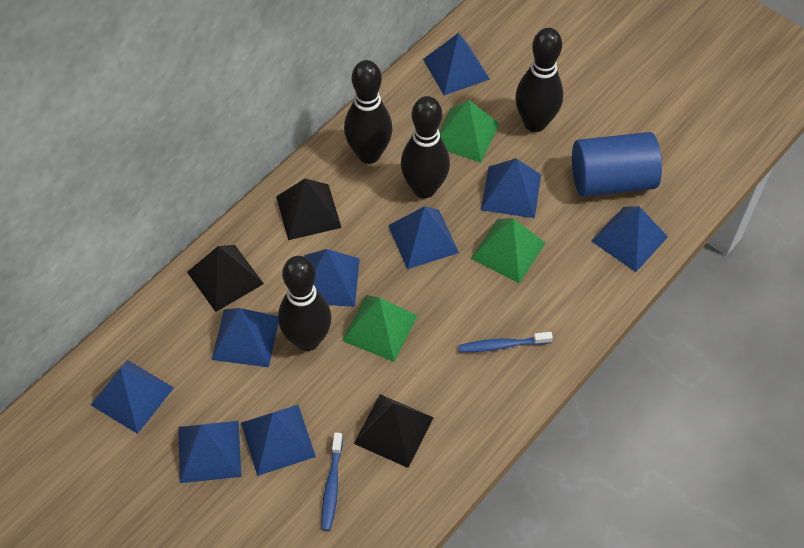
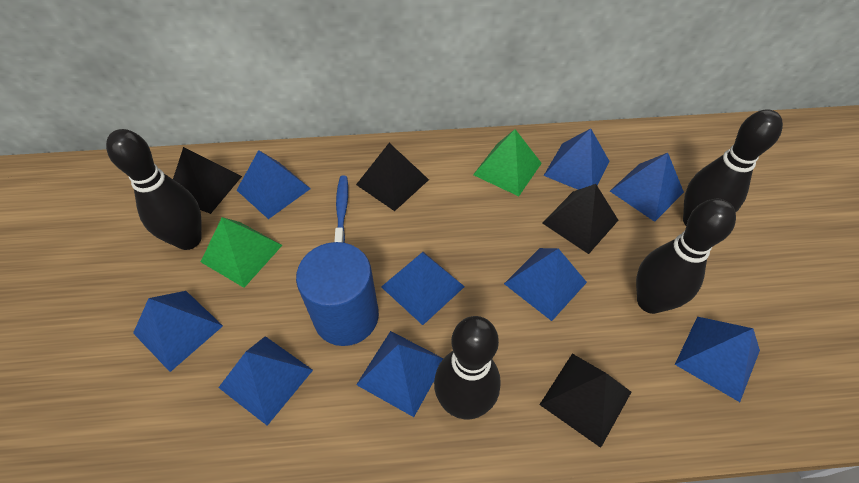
black pyramid: [187,245,264,312] [276,179,342,240] [354,394,434,468] = 3 -> [173,147,242,214] [356,143,429,211] [539,354,631,448] [543,184,618,254] = 4
blue toothbrush: [322,432,343,531] [459,332,553,352] = 2 -> [334,176,348,243] = 1
green pyramid: [342,295,418,362] [439,100,499,162] [471,218,545,283] = 3 -> [201,217,282,288] [473,129,542,196] = 2

